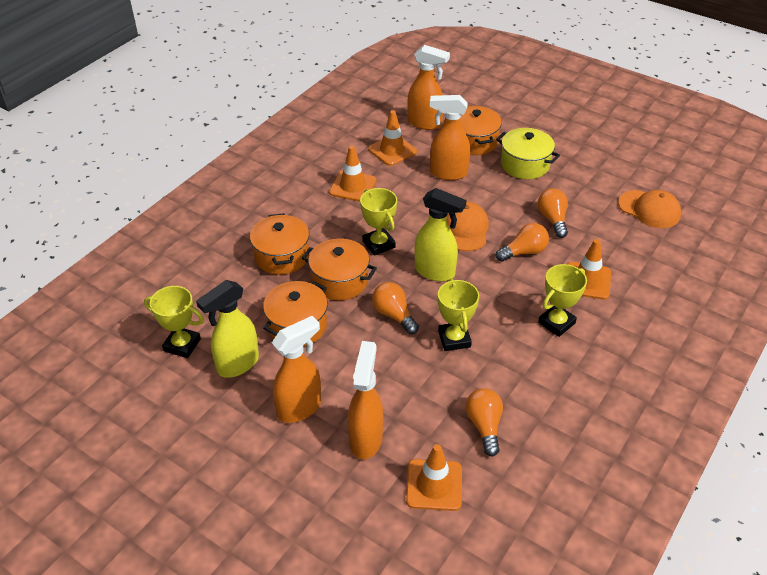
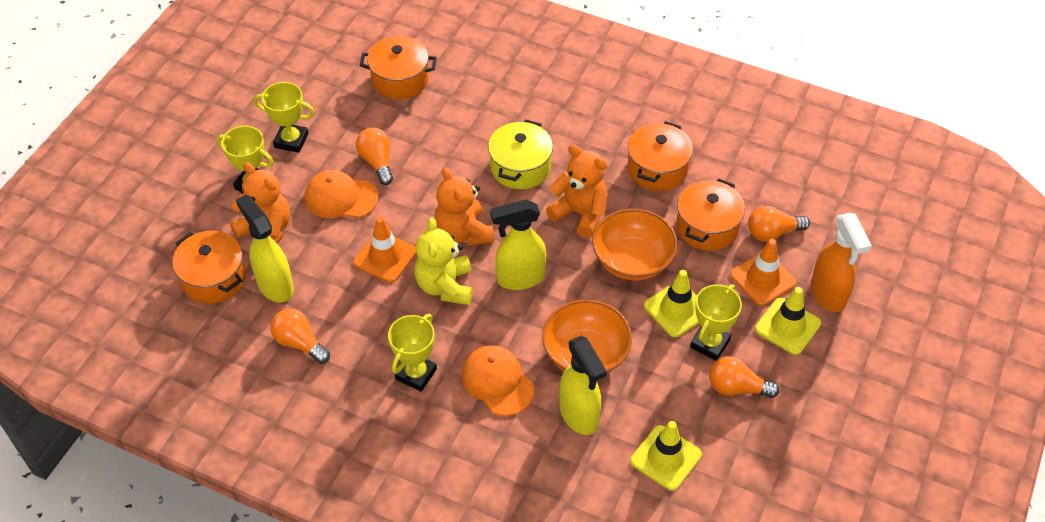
orange bowl: none = 0 -> [542,300,632,373] [592,209,678,281] = 2
orange spray bottle: [272,316,321,423] [348,341,383,459] [408,45,450,130] [430,95,470,180] = 4 -> [811,213,872,312] = 1
orange teddy bear: none = 0 -> [230,162,290,244] [435,167,494,246] [546,145,608,238] = 3
orange traffic cone: [329,146,377,202] [368,110,417,166] [406,444,462,511] [568,239,611,300] = 4 -> [353,216,417,283] [730,239,796,306] = 2
yellow spray bottle: [196,280,259,378] [414,188,466,281] = 2 -> [236,194,294,303] [490,199,546,290] [559,336,607,435] = 3
yellow teddy bear: none = 0 -> [414,217,472,305] = 1
yellow traffic cone: none = 0 -> [630,421,702,491] [644,270,699,337] [755,287,821,355] = 3

